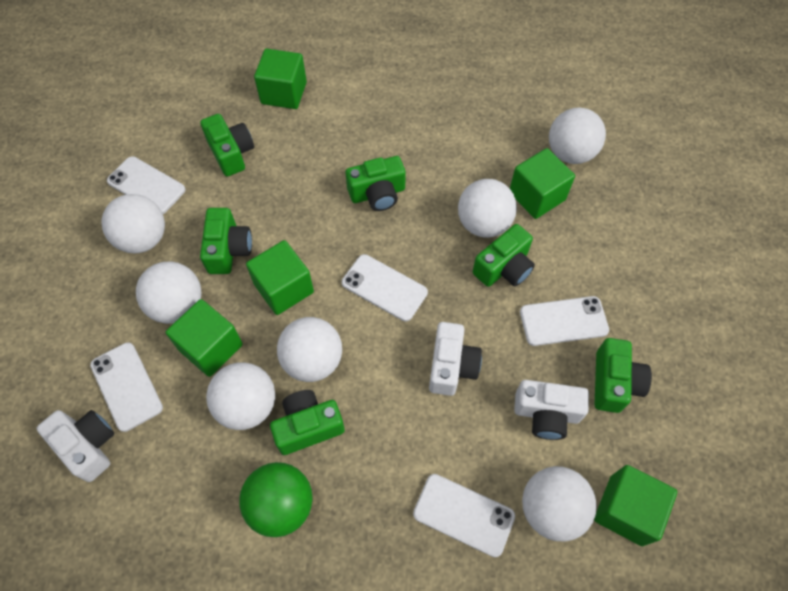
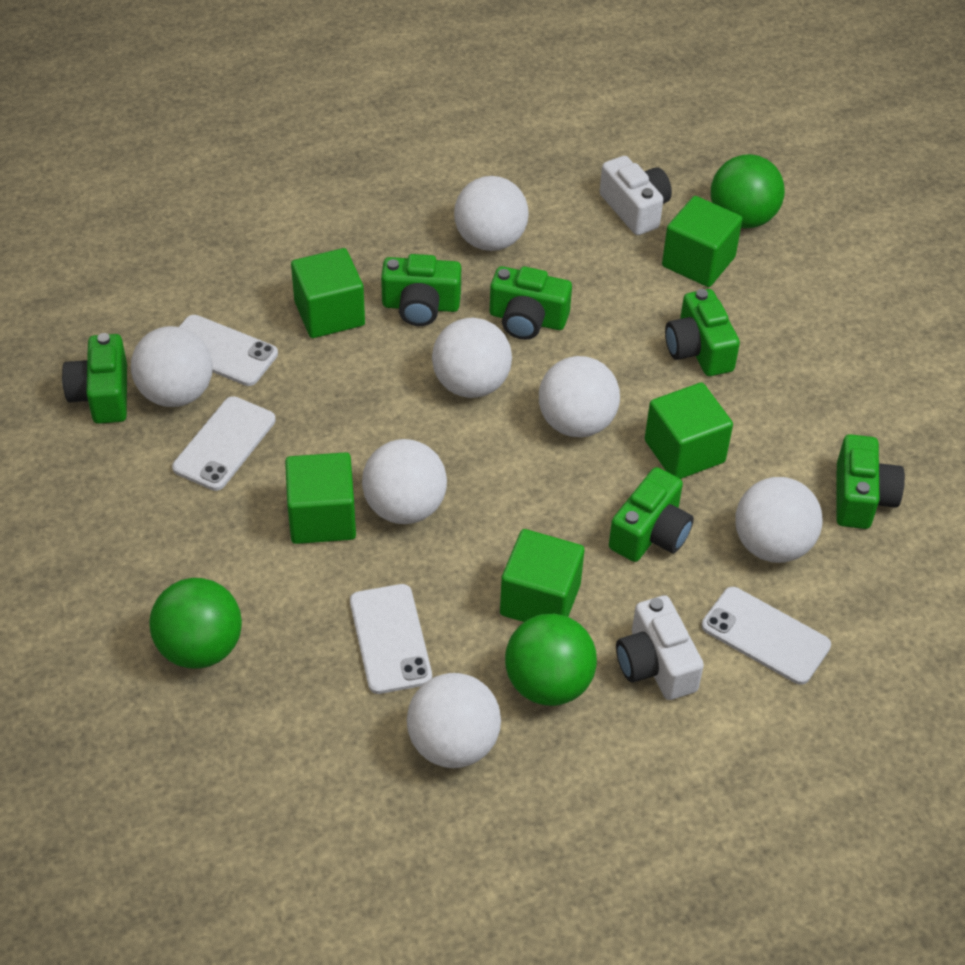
green ball: [240,462,313,537] = 1 -> [149,578,242,669] [505,614,597,706] [711,154,785,229] = 3
white camera: [37,410,114,482] [429,322,482,396] [514,380,589,440] = 3 -> [600,156,672,235] [616,595,704,700] = 2
white phone: [90,342,163,432] [107,156,186,214] [342,254,428,321] [413,474,515,557] [520,296,609,346] = 5 -> [172,396,276,491] [179,315,278,386] [350,584,432,694] [702,587,831,685] = 4

